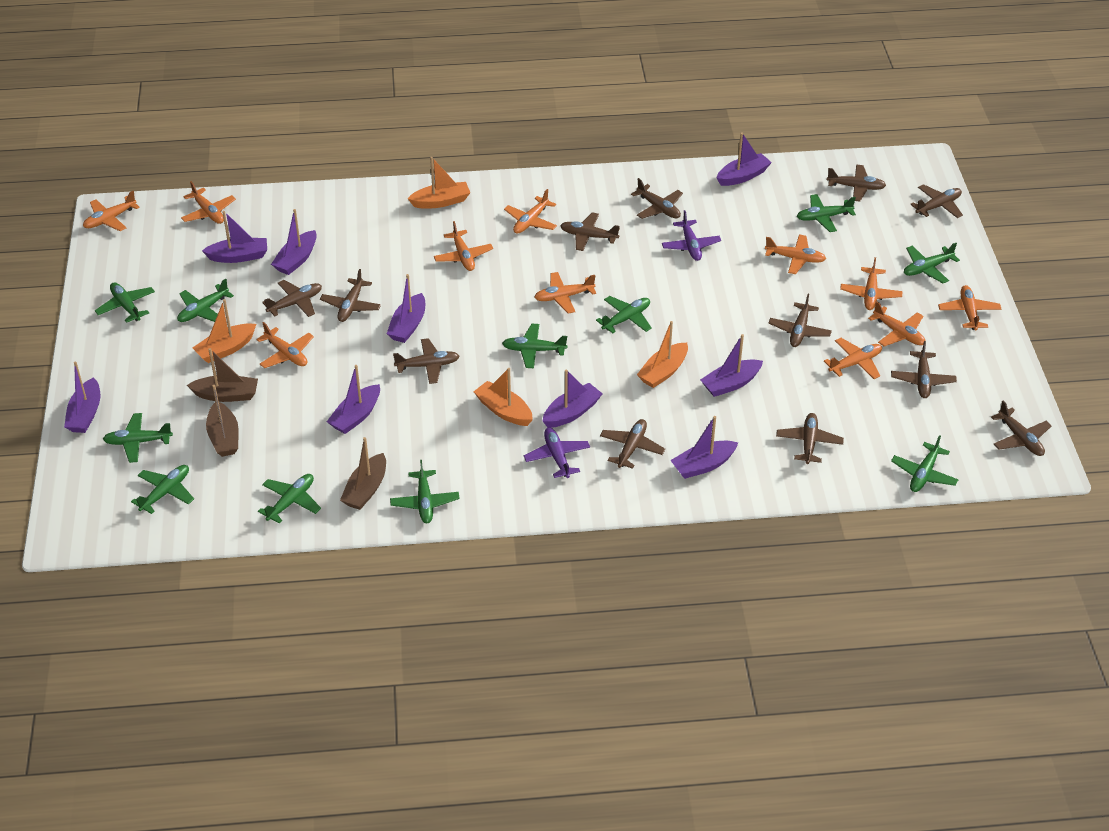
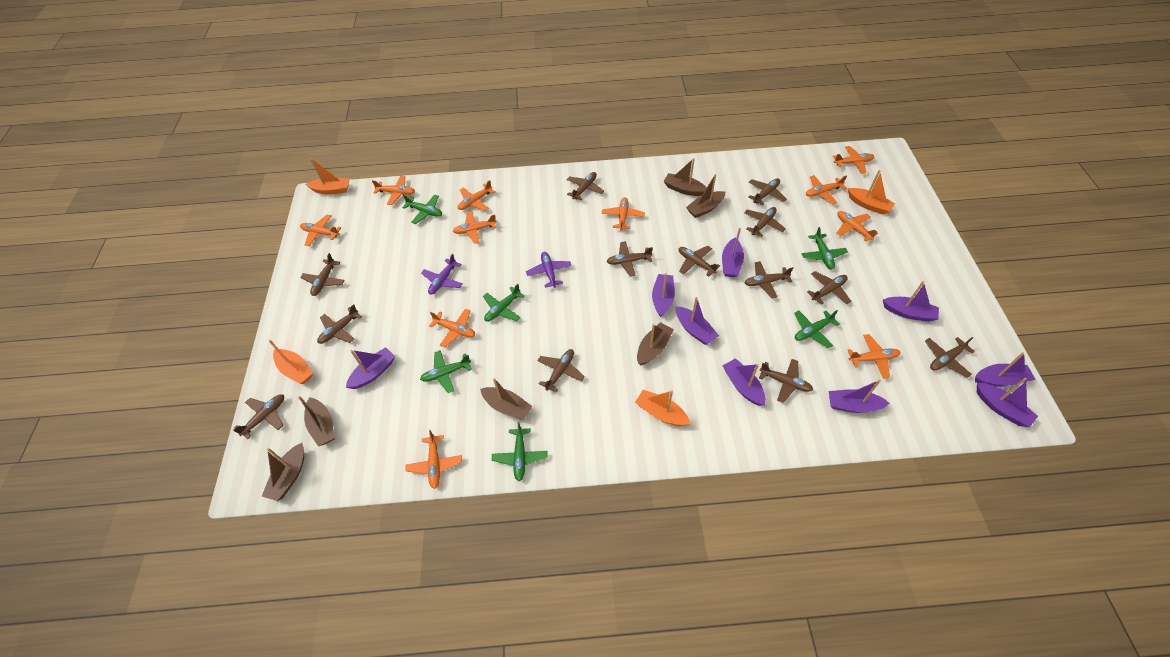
brown boat: [187,348,258,402] [206,385,239,457] [340,437,386,510] = 3 -> [262,443,304,501] [298,396,335,446] [480,378,533,420] [637,322,674,365] [664,158,707,196] [686,174,725,218] = 6
brown plane: [262,280,322,317] [320,269,381,322] [393,338,459,384] [560,212,620,251] [600,419,665,469] [631,178,683,219] [768,294,832,347] [776,413,844,464] [827,165,886,202] [891,341,957,398] [910,184,963,218] [991,401,1051,456] = 12 -> [233,394,284,439] [300,253,345,296] [317,304,362,344] [537,349,585,393] [567,172,604,200] [606,241,653,277] [679,246,720,277] [744,207,786,237] [745,261,793,298] [748,178,787,205] [759,359,813,403] [807,271,851,305] [925,337,975,378] = 13
green plane: [95,282,155,323] [103,413,173,463] [131,465,194,514] [177,279,234,322] [258,474,321,524] [390,460,460,523] [502,324,567,368] [596,296,652,333] [797,194,856,232] [891,435,959,492] [904,243,960,283] = 11 -> [402,194,442,224] [420,350,472,393] [483,284,525,322] [492,422,547,481] [794,310,840,349] [801,227,848,269] = 6

